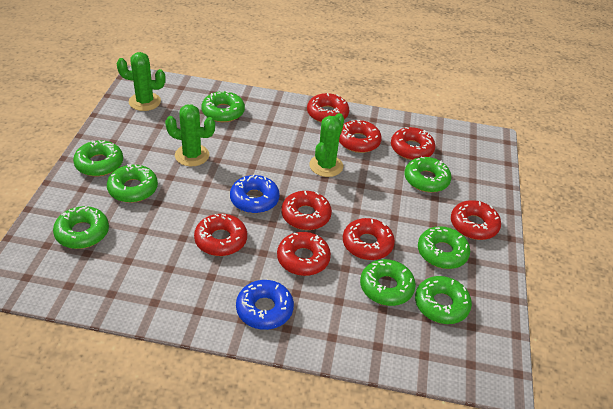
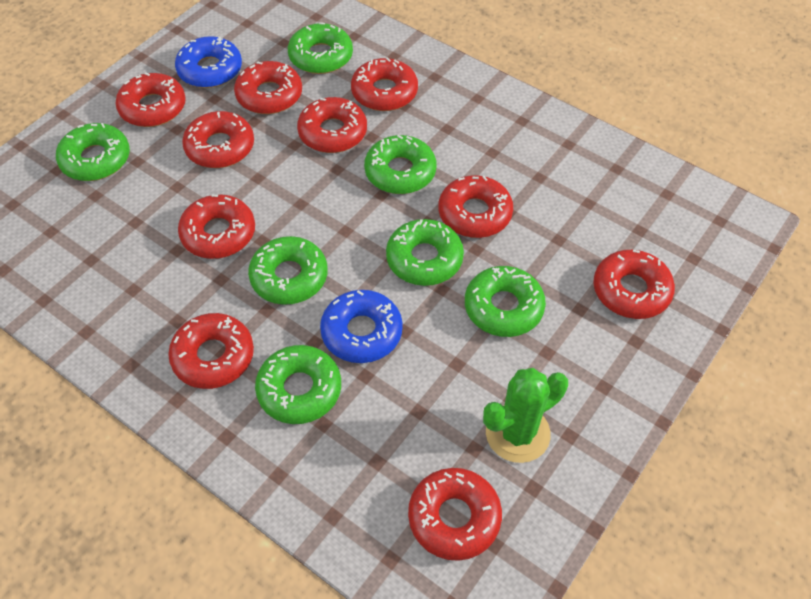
green cactus: [116,52,166,111] [165,104,215,166] [309,113,344,177] = 3 -> [483,368,568,463] = 1
green donut: [53,206,109,249] [73,140,123,176] [107,164,158,203] [202,91,245,122] [360,259,416,306] [404,156,452,193] [415,276,472,324] [418,226,470,269] = 8 -> [56,123,130,181] [248,236,328,305] [255,345,341,424] [288,22,353,74] [364,135,436,194] [386,219,464,286] [465,266,546,337] = 7
red donut: [194,214,247,256] [277,232,331,276] [281,191,332,230] [307,93,349,122] [339,120,382,153] [343,218,395,260] [391,127,436,160] [451,200,501,240] = 8 -> [116,72,186,127] [168,313,254,389] [178,195,255,259] [182,111,254,168] [234,61,302,114] [297,97,367,153] [351,57,418,111] [408,468,502,561] [438,175,513,238] [593,250,675,319] = 10

